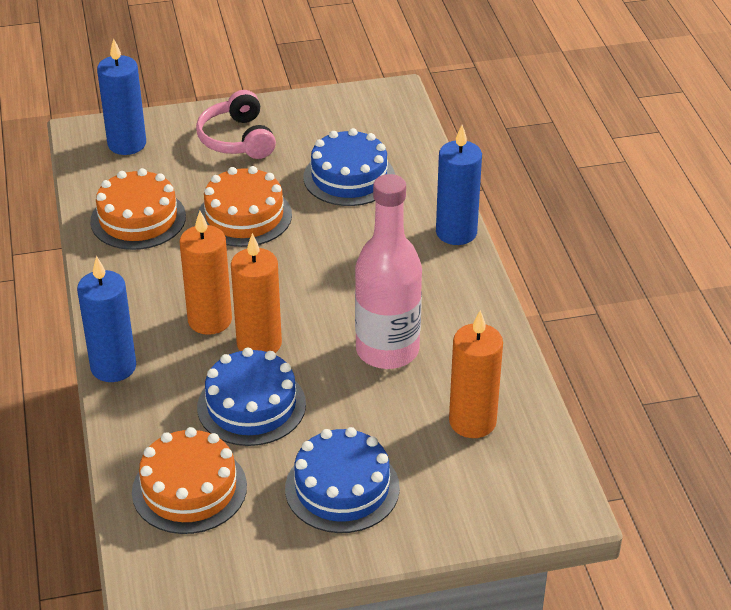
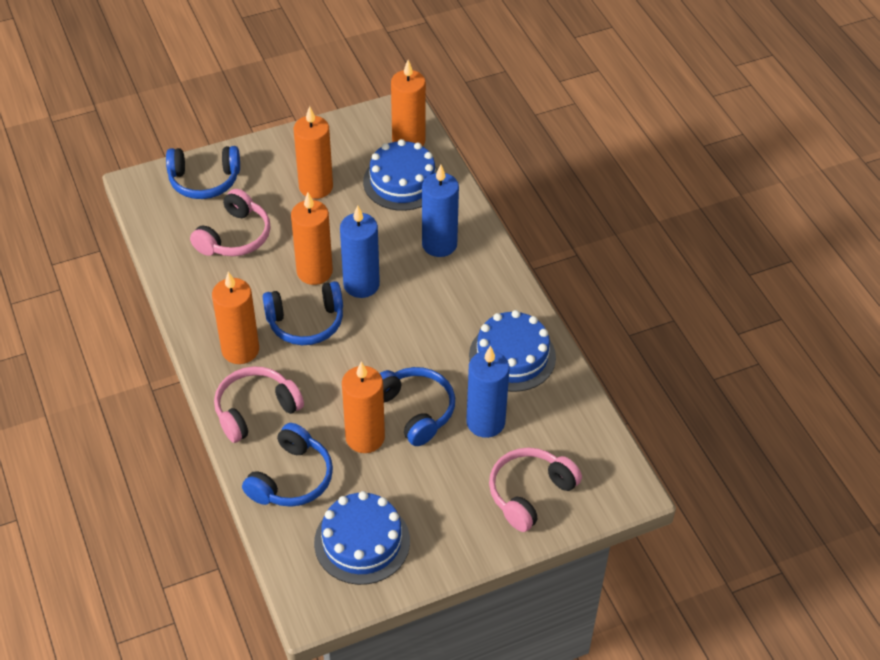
blue headphones: none = 0 -> [166,146,240,199] [242,423,333,507] [263,281,343,345] [380,367,455,446] = 4
orange cake: [90,168,186,250] [132,427,247,534] [197,166,292,247] = 3 -> none = 0
orange candle: [179,211,232,335] [231,233,282,353] [449,310,503,438] = 3 -> [212,272,259,364] [291,192,333,285] [294,106,333,199] [342,362,385,453] [391,60,426,146] = 5
pink bottle: [355,174,422,369] = 1 -> none = 0
pink headphones: [196,90,276,159] = 1 -> [190,189,270,256] [214,366,304,443] [489,448,582,532] = 3

